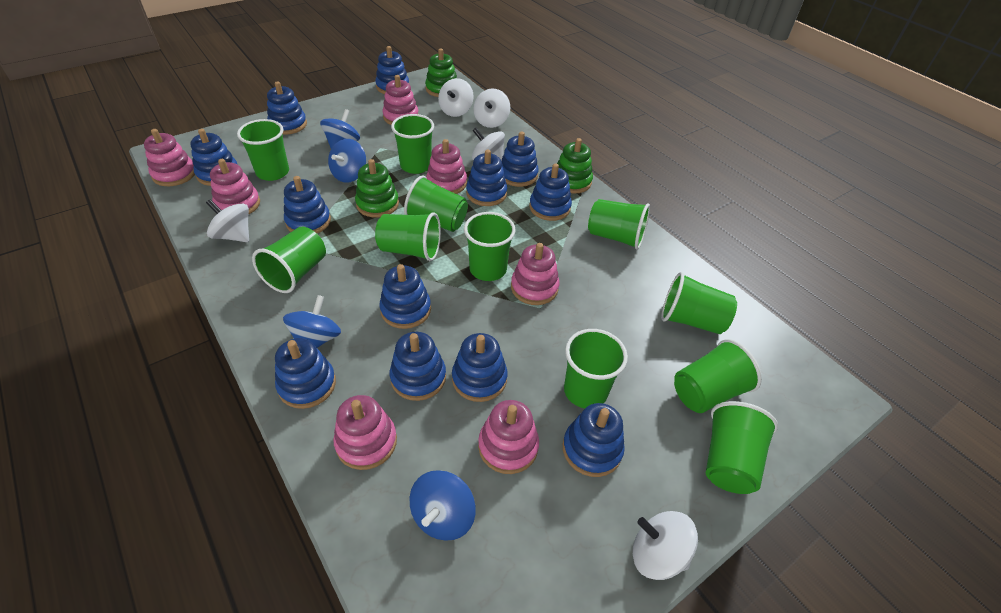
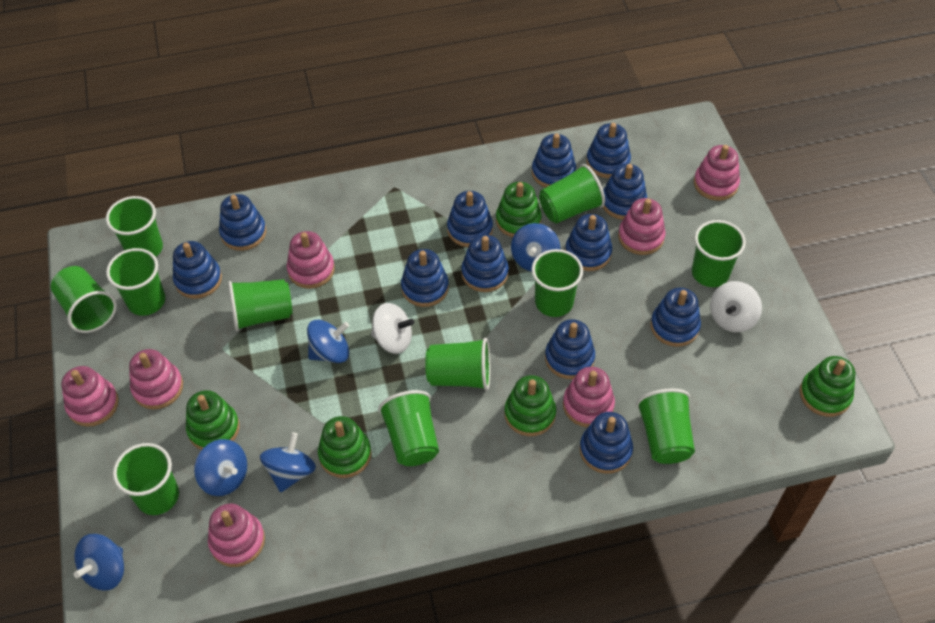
blue spinning top: [283,295,341,348] [320,109,360,149] [328,139,366,183] [410,470,475,541] = 4 -> [74,534,124,590] [194,439,247,496] [260,432,316,492] [307,320,349,363] [511,223,560,272] = 5
green stacking toy: [355,159,399,217] [425,48,457,97] [557,138,593,194] = 3 -> [186,390,240,450] [318,416,371,478] [496,182,542,237] [504,375,556,436] [800,356,855,417] = 5
white spinning top: [206,199,249,242] [438,78,474,117] [472,127,505,161] [473,89,510,128] [633,511,698,580] = 5 -> [371,303,414,354] [710,281,762,332] = 2

